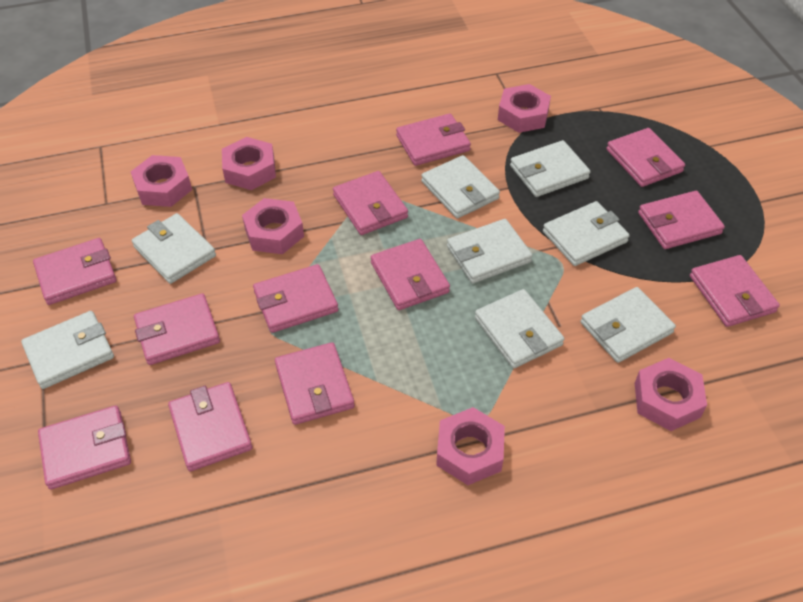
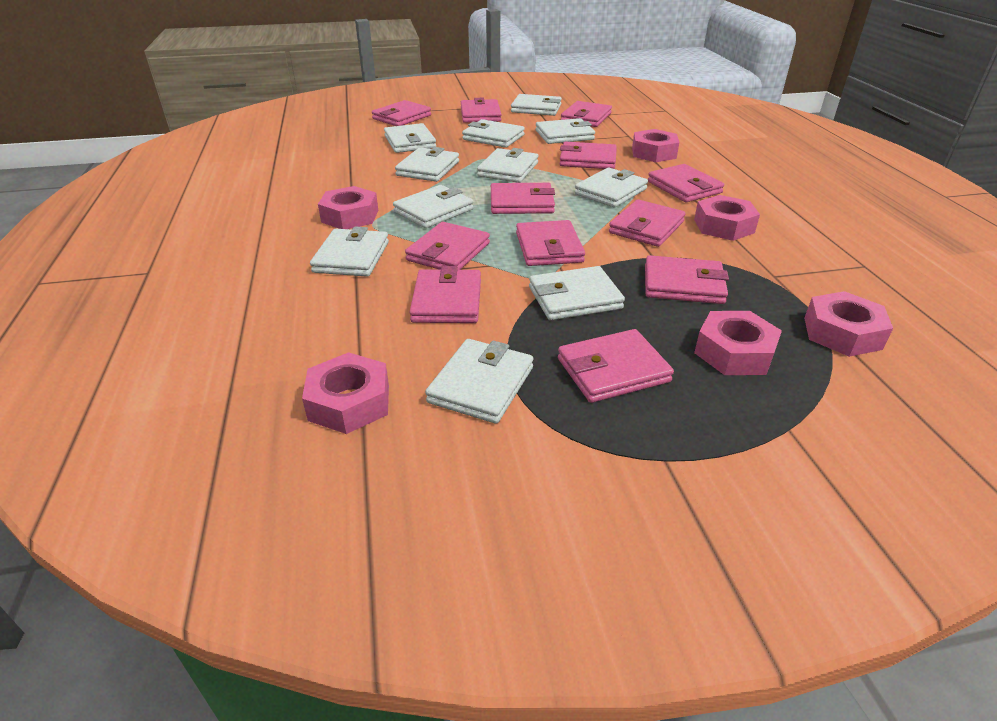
white wallet: [21,311,114,389] [132,213,216,284] [421,155,500,219] [447,219,533,283] [475,289,564,368] [510,140,590,197] [543,201,630,266] [580,287,676,363] = 8 -> [310,226,389,277] [384,123,436,153] [393,185,473,228] [395,147,459,182] [425,339,533,424] [462,119,525,148] [477,148,538,183] [511,94,562,116] [529,266,625,320] [535,118,595,144] [575,168,648,207] = 11

